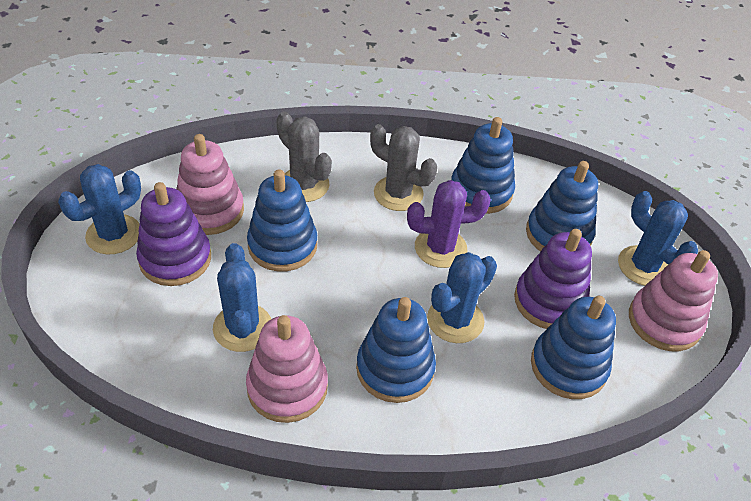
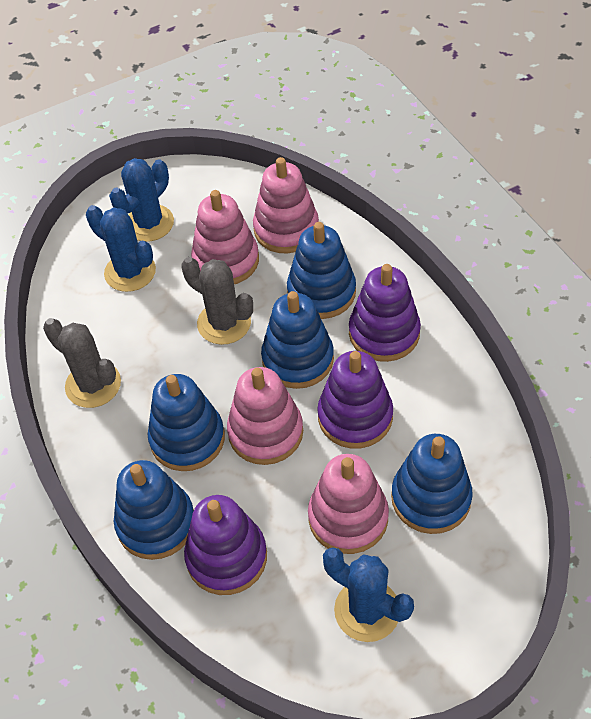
blue cactus: [58,164,141,255] [213,243,271,352] [427,252,497,343] [618,191,698,286] = 4 -> [86,205,156,292] [109,158,174,242] [323,547,414,642] = 3
pink stacking toy: [176,134,244,235] [246,315,328,423] [629,250,718,351] = 3 -> [191,190,259,284] [227,367,303,465] [253,157,319,253] [308,454,389,554] = 4
purple cactus: [407,180,491,268] = 1 -> none = 0
purple stacking toy: [136,182,211,286] [514,229,592,329] = 2 -> [184,495,267,595] [317,351,393,449] [349,264,421,362] = 3

